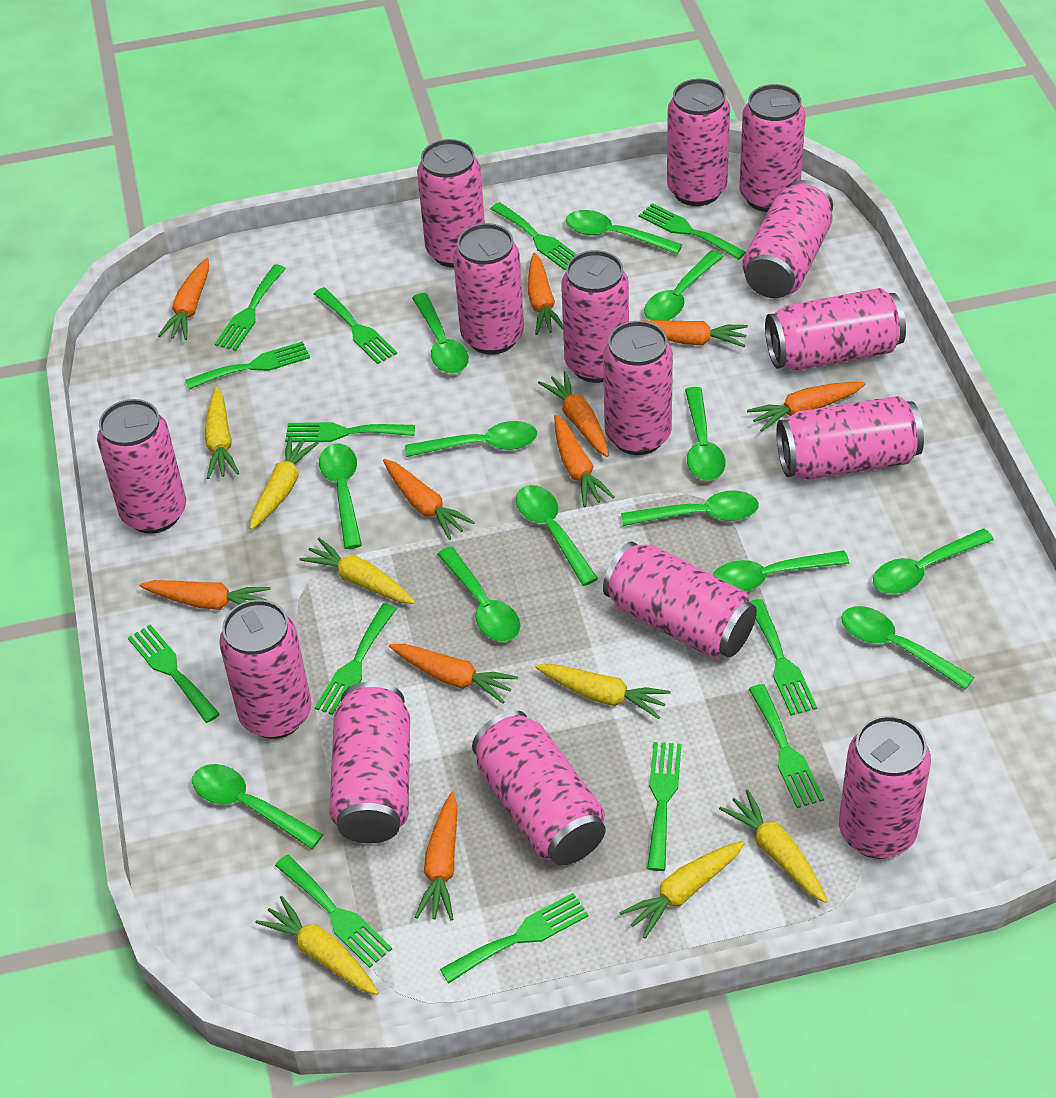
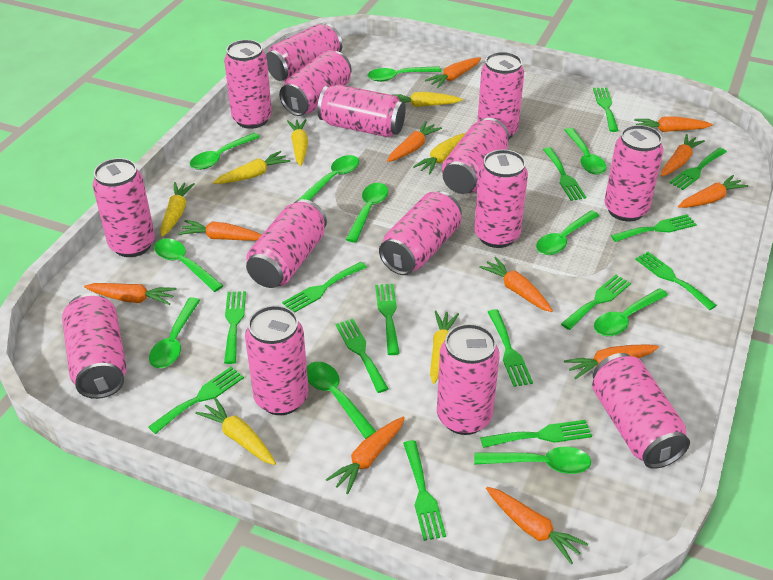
green fork: [128,624,220,723] [185,341,310,389] [215,265,286,351] [275,855,392,968] [285,422,415,442] [314,287,397,364] [315,603,397,715] [440,893,589,983] [491,202,577,270] [639,203,746,260] [647,742,682,871] [749,684,824,808] [750,599,817,716] = 13 -> [148,367,244,434] [224,291,246,364] [282,262,367,313] [335,319,389,393] [375,284,400,355] [403,440,446,541] [480,420,592,448] [488,309,533,387] [543,147,586,201] [561,275,631,330] [593,88,619,132] [611,214,697,242] [635,252,717,310] [669,148,727,190] = 14
green spoon: [192,764,323,849] [319,444,362,549] [405,421,537,457] [412,293,469,374] [438,547,521,642] [516,485,598,586] [566,210,682,254] [621,491,759,526] [644,250,724,321] [685,387,726,481] [713,550,849,592] [841,606,974,690] [873,529,994,594] = 13 -> [149,297,200,368] [154,238,224,292] [190,133,260,170] [298,155,359,201] [307,362,376,439] [346,183,388,243] [368,66,442,82] [474,447,591,474] [536,210,599,255] [564,128,606,175] [594,288,668,336] = 11
orange carrot: [140,580,270,610] [158,258,209,340] [383,459,475,540] [389,644,518,704] [415,792,458,920] [528,252,563,335] [538,371,609,457] [554,415,614,507] [640,320,748,347] [747,382,865,432] = 10 -> [84,283,177,305] [178,220,262,241] [326,417,405,494] [387,121,442,162] [425,58,481,88] [479,257,553,312] [486,487,588,564] [564,344,659,379] [634,116,713,132] [661,134,705,176] [678,175,748,208] = 11

